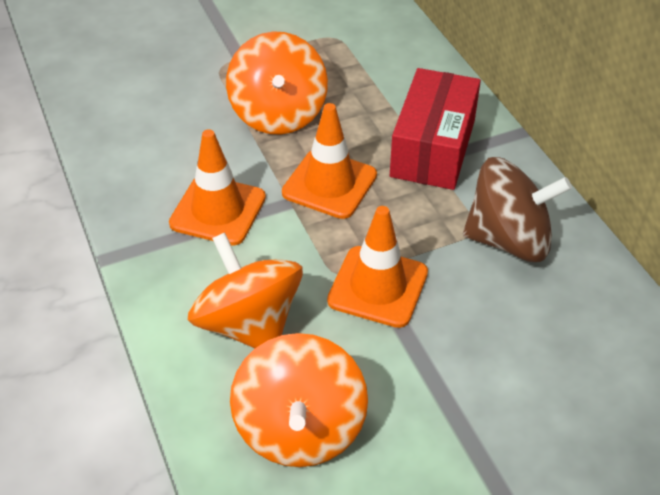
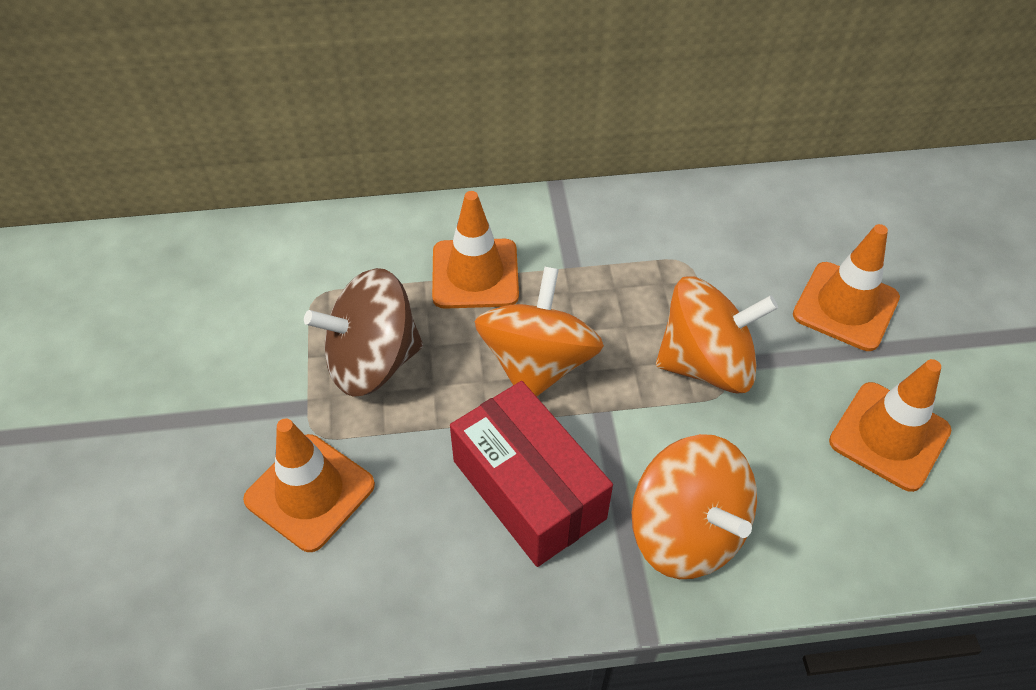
orange traffic cone: [169,129,266,246] [282,103,377,219] [327,206,428,328] = 3 -> [243,418,375,552] [432,191,519,309] [793,224,900,351] [829,359,951,492] = 4

